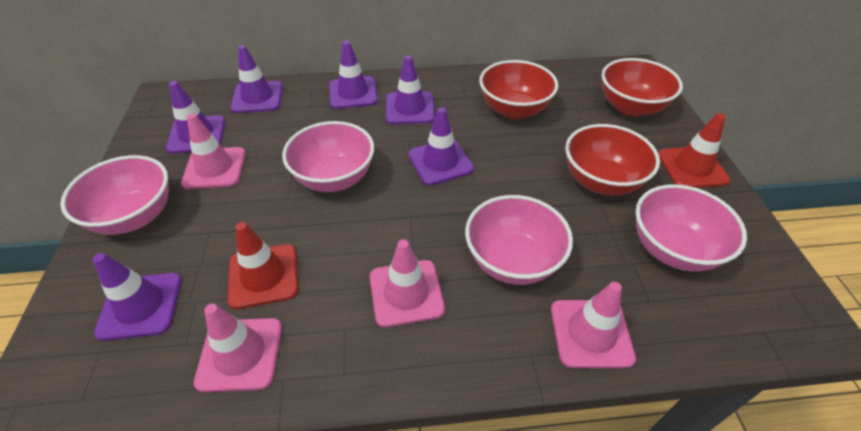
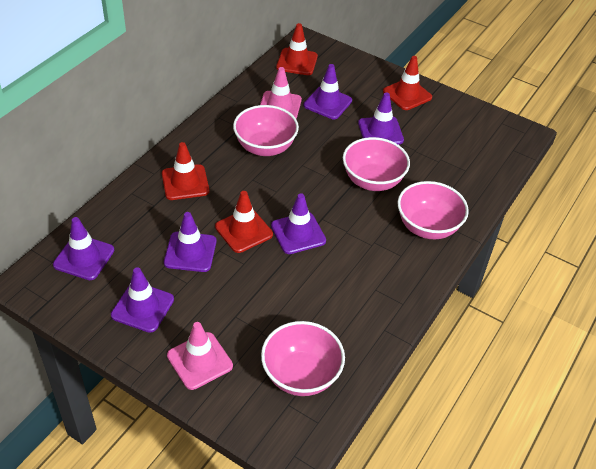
pink traffic cone: [181,114,246,189] [194,304,282,392] [370,239,445,328] [551,282,636,368] = 4 -> [167,322,233,390] [260,67,302,119] = 2
red bowl: [479,60,558,119] [565,124,660,195] [602,58,683,117] = 3 -> none = 0
red traffic cone: [227,222,298,309] [658,113,730,188] = 2 -> [162,142,209,200] [215,191,273,253] [276,23,318,75] [383,56,432,110] = 4

